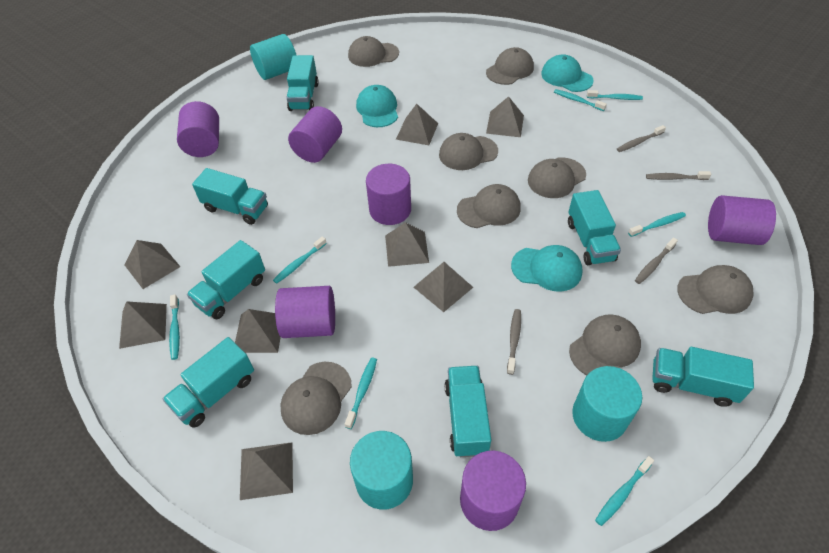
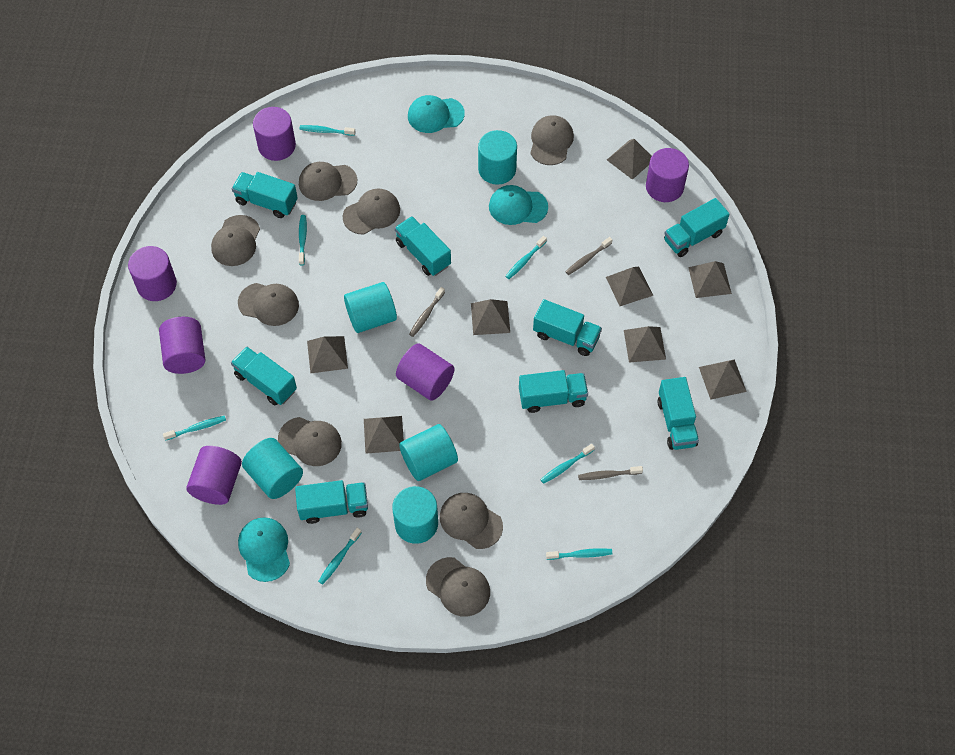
grey toothbrush: [507,309,521,375] [617,125,666,152] [635,238,678,284] [646,171,711,180] = 4 -> [409,287,445,337] [566,237,612,275] [578,466,643,480] = 3
turquoise cylinder: [250,34,296,80] [350,431,413,510] [572,366,642,442] = 3 -> [242,438,303,499] [344,282,397,333] [392,486,438,544] [399,424,458,481] [478,130,517,185] = 5
turquoise truck: [163,337,254,428] [187,240,265,319] [192,168,268,225] [286,55,319,111] [445,366,491,457] [568,190,621,265] [652,347,754,407] = 7 -> [231,347,297,405] [232,172,298,218] [295,480,368,524] [395,216,451,276] [519,370,588,413] [533,299,602,356] [657,377,699,450] [664,198,730,257] = 8

